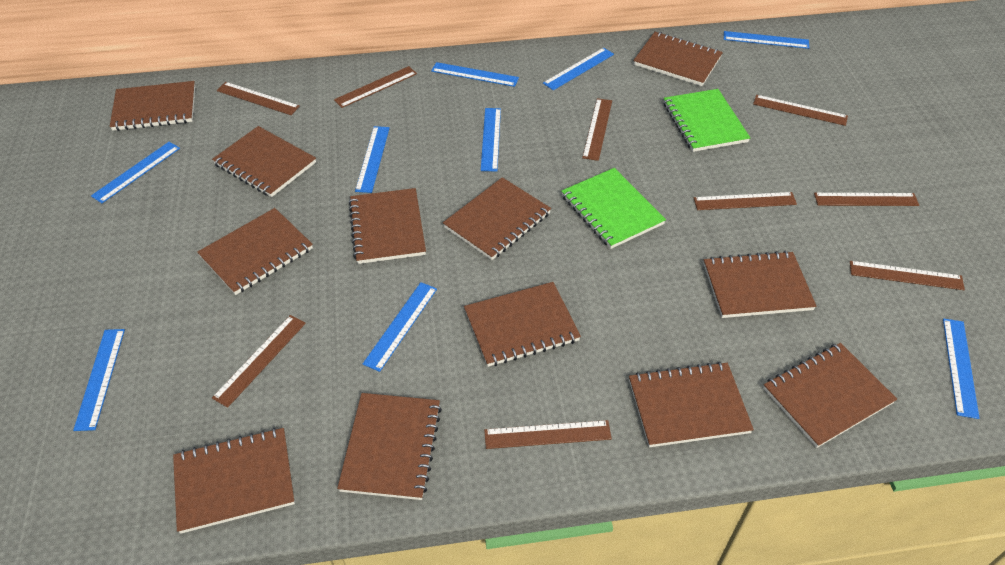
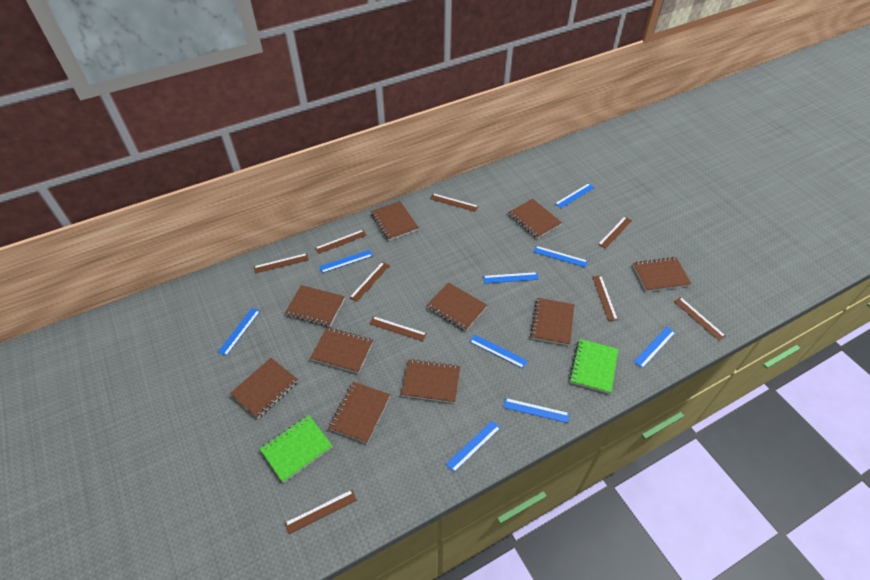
brown notebook: [110,81,195,131] [173,428,295,534] [197,208,313,295] [212,126,316,197] [337,393,442,500] [348,188,426,264] [443,177,551,260] [464,282,581,367] [629,362,754,447] [633,32,723,86] [704,251,816,318] [763,343,897,448] = 12 -> [230,358,298,419] [285,285,345,327] [310,327,373,374] [329,382,390,444] [371,201,419,241] [401,359,460,403] [427,282,487,331] [509,199,562,239] [530,298,574,346] [633,257,691,292] = 10

